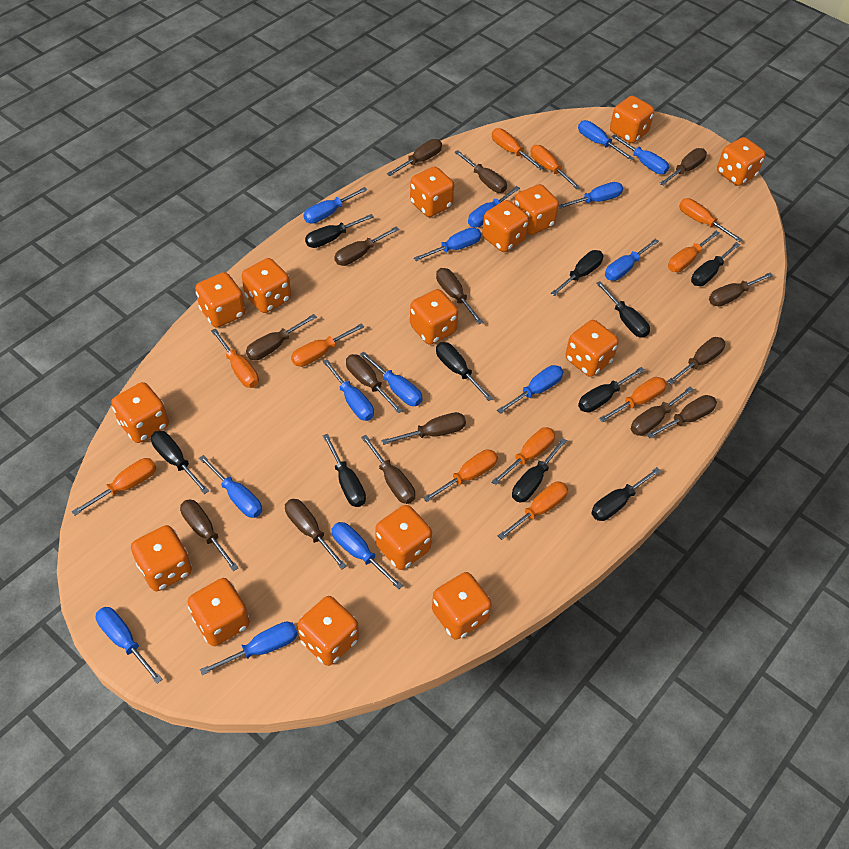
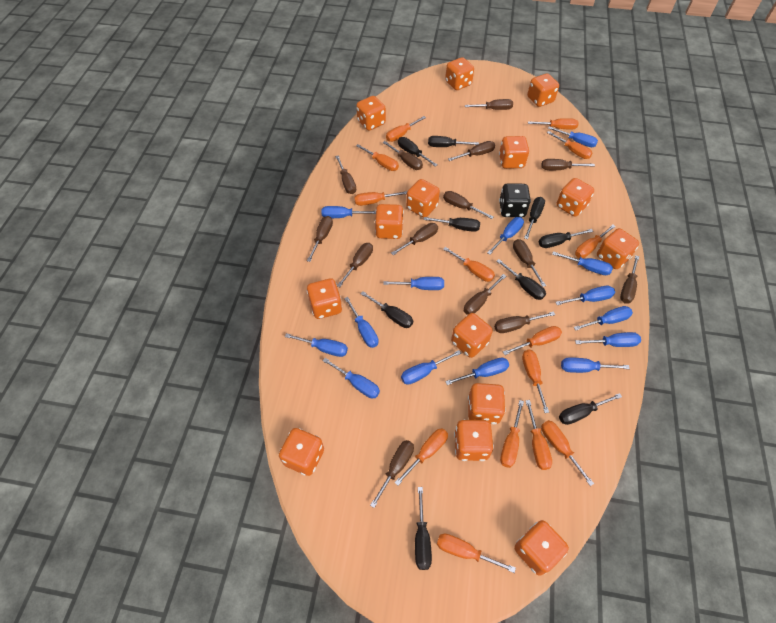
black dice: none = 0 -> [499,183,531,217] = 1
black screwdriver: [151,431,209,494] [305,214,374,248] [323,434,366,507] [436,342,493,401] [512,438,567,503] [551,250,603,296] [578,367,645,413] [591,467,661,521] [596,281,650,338] [691,242,740,286] = 10 -> [360,291,413,328] [398,137,437,167] [415,487,432,570] [424,217,480,232] [428,136,479,147] [497,259,546,300] [524,197,545,239] [539,229,593,248] [559,393,622,425] = 9
brown screwdriver: [180,499,238,571] [246,314,317,360] [285,499,347,569] [334,227,399,266] [346,354,403,414] [361,435,415,504] [381,412,466,445] [387,139,442,176] [436,268,483,324] [455,150,507,193] [631,387,694,436] [647,395,717,439] [659,148,707,186] [667,337,725,384] [709,273,773,306] = 15 -> [307,216,333,262] [335,155,356,194] [337,243,373,287] [370,440,414,508] [382,141,423,170] [391,223,438,255] [443,191,494,219] [448,141,495,161] [464,274,506,315] [465,99,513,110] [494,311,555,333] [513,239,546,287] [541,159,595,170] [620,255,639,304] = 14
orange dice: [111,382,169,443] [131,525,192,591] [188,578,250,646] [195,272,245,328] [242,258,291,313] [297,596,359,666] [375,505,432,570] [410,166,454,217] [410,289,458,345] [432,572,492,640] [482,200,529,252] [514,184,559,235] [565,320,619,377] [610,96,654,143] [717,137,766,186] = 15 -> [279,428,324,476] [307,278,342,319] [356,96,386,131] [375,204,404,239] [406,179,440,217] [445,57,474,90] [451,313,493,358] [454,420,494,461] [468,383,506,424] [499,136,529,169] [514,520,569,576] [527,73,559,107] [556,178,594,217] [597,228,639,269] = 14
orange screwdriver: [72,458,156,515] [211,329,259,388] [291,324,364,367] [423,449,498,502] [491,427,555,486] [492,128,543,170] [498,482,568,540] [530,145,581,189] [599,377,667,423] [668,231,720,272] [679,198,743,242] = 11 -> [354,191,407,206] [356,144,399,171] [386,116,426,142] [394,428,448,485] [437,534,516,573] [443,247,495,282] [500,400,524,468] [503,326,562,355] [522,350,549,413] [525,400,552,470] [528,118,578,130] [541,420,594,486] [547,131,593,159] [575,225,616,258] = 14

